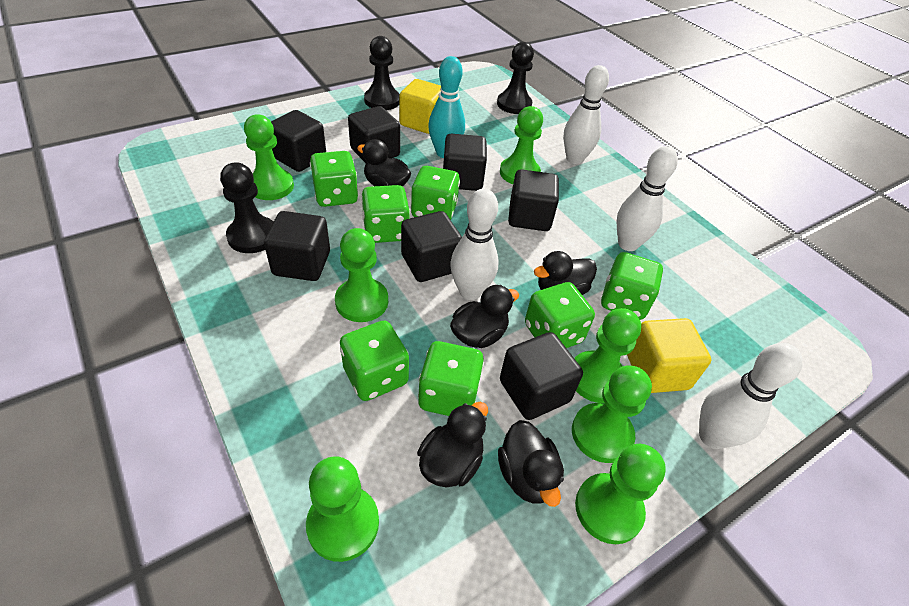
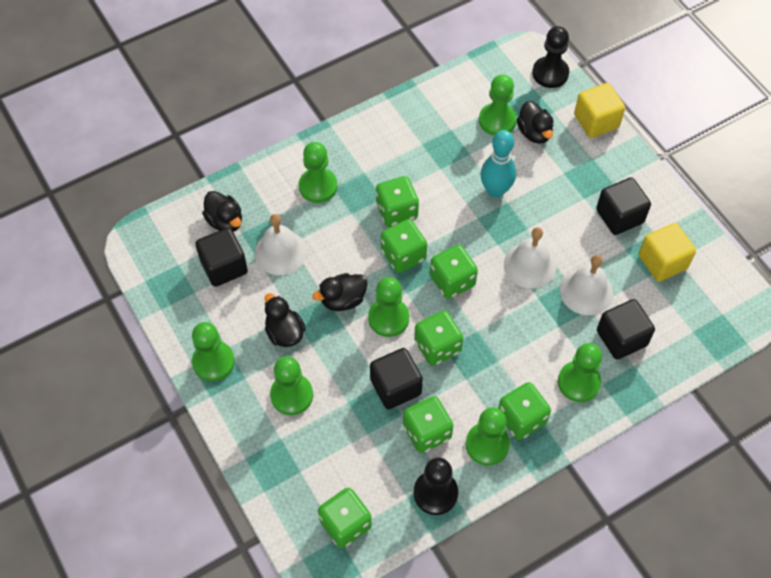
black cube: [264,211,330,281] [271,110,326,172] [348,106,400,163] [401,211,462,282] [443,134,487,191] [500,332,583,420] [508,169,559,231] = 7 -> [195,228,248,287] [370,348,423,409] [596,177,651,235] [597,299,655,360] = 4
black duck: [357,139,411,186] [417,402,488,487] [450,285,519,348] [498,420,564,507] [534,251,597,295] = 5 -> [202,191,242,232] [265,293,306,347] [313,273,368,311] [517,101,554,144] = 4
black pawn: [220,162,273,253] [364,36,400,110] [497,42,534,114] = 3 -> [414,458,458,515] [532,26,569,88] = 2
white bell: none = 0 -> [255,214,307,275] [504,227,556,288] [560,255,613,315] = 3
white bowling pin: [450,189,499,300] [563,65,609,164] [617,146,678,251] [699,343,803,449] = 4 -> none = 0

